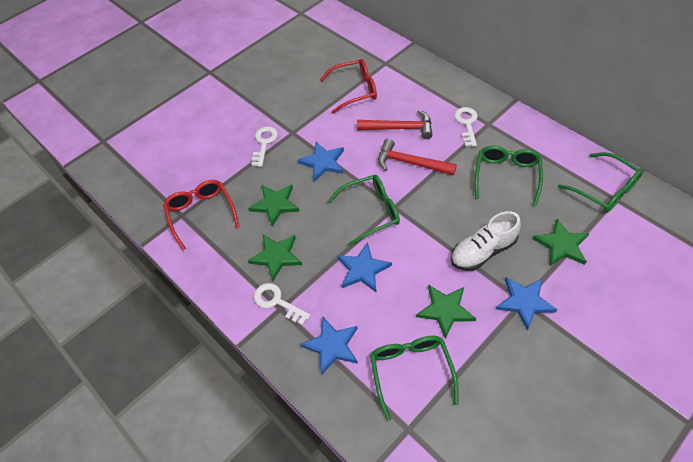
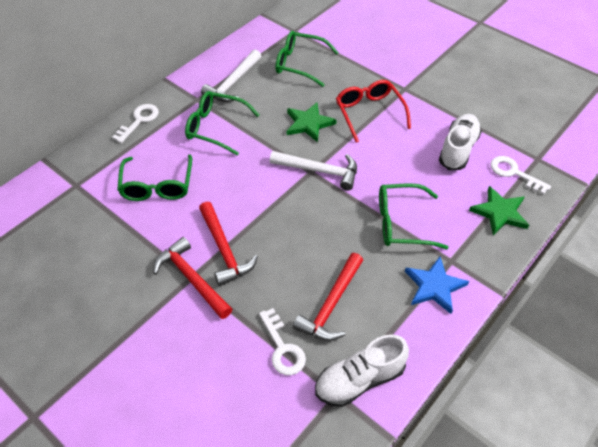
blue star: [297,142,344,182] [300,317,358,375] [337,242,392,292] [495,277,557,331] = 4 -> [405,257,469,314] = 1
green star: [248,185,300,226] [248,235,302,281] [416,284,476,339] [532,219,589,266] = 4 -> [287,102,337,142] [469,186,529,235] = 2
red glasses: [163,180,239,250] [320,59,377,114] = 2 -> [336,80,411,143] = 1
red hammer: [357,110,432,139] [378,139,457,175] = 2 -> [153,237,232,319] [199,202,258,286] [293,253,363,341] = 3
white hammer: none = 0 -> [201,50,261,102] [270,151,357,191] = 2
white shoe: [451,211,521,271] = 1 -> [315,335,409,407] [439,114,482,170] = 2

